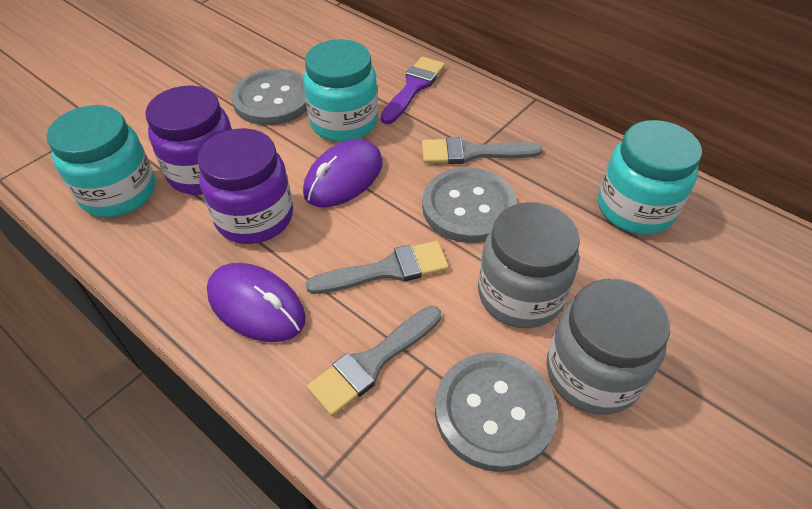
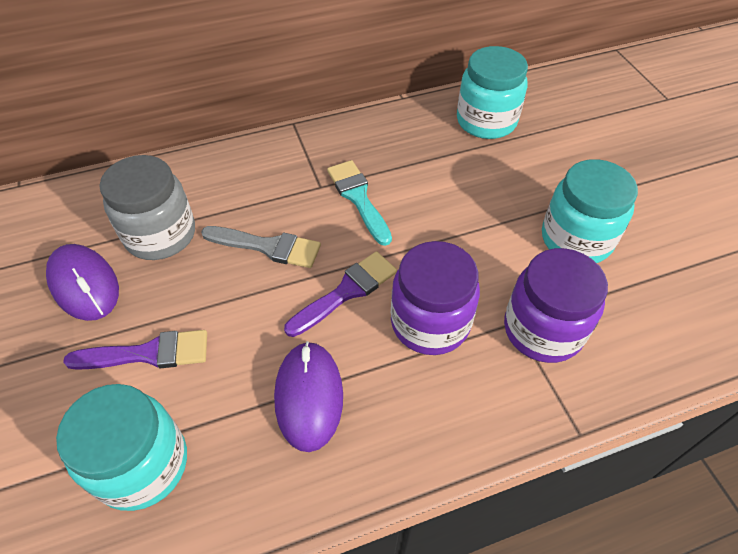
grey brush: [306,241,449,294] [307,306,441,416] [422,137,543,164] = 3 -> [201,226,321,268] = 1
grey button: [231,69,307,125] [422,167,517,243] [435,352,558,472] = 3 -> none = 0
grey jar: [478,202,580,328] [546,279,670,415] = 2 -> [100,155,195,260] = 1
purple brush: [381,57,445,124] = 1 -> [63,330,207,370] [284,251,397,337] = 2
turquoise brush: none = 0 -> [327,160,392,246] = 1

